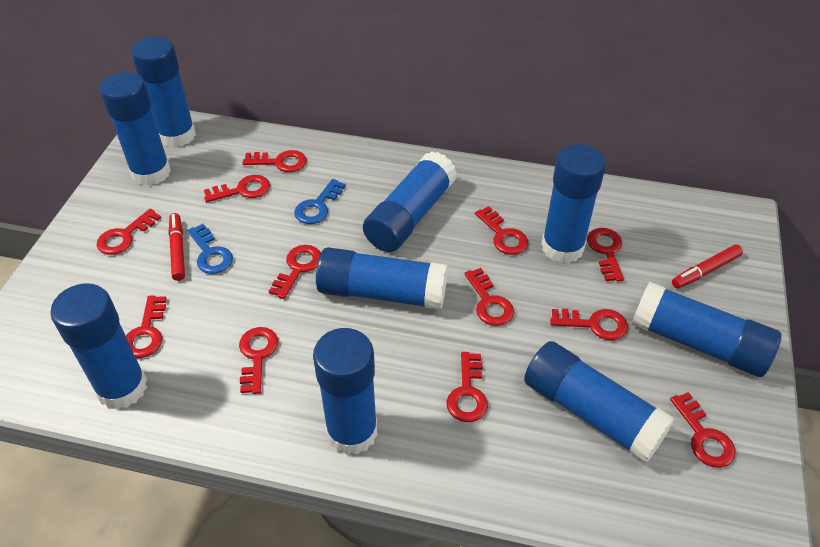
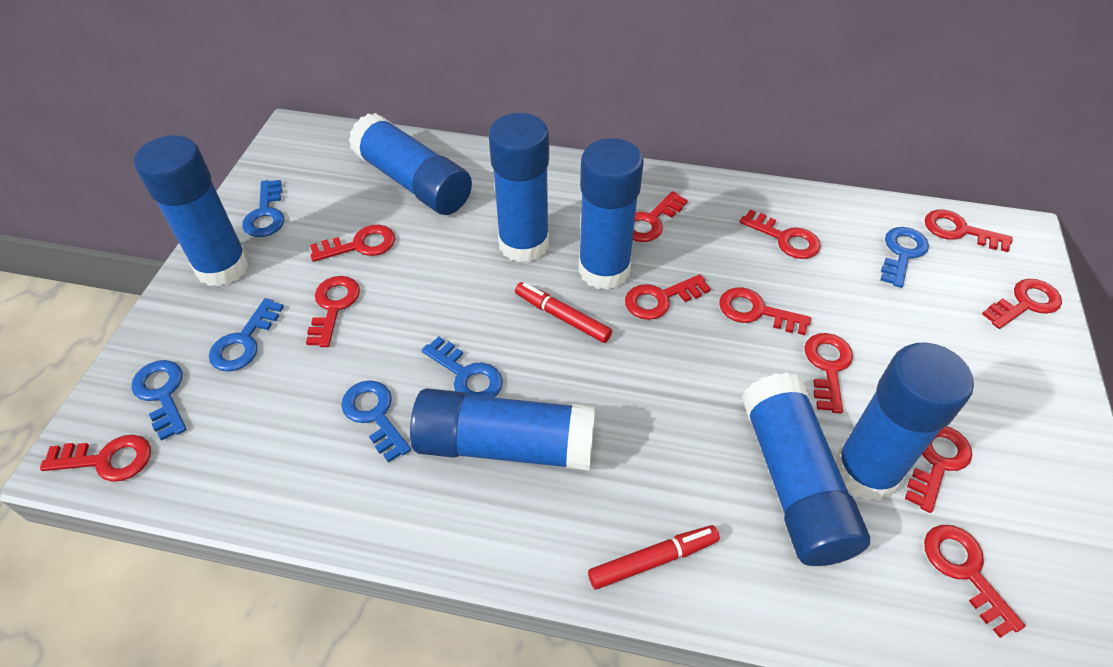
blue glue stick: [50,283,147,409] [100,72,171,186] [131,36,196,148] [313,328,377,455] [316,247,448,310] [363,151,457,252] [524,341,675,463] [541,144,606,263] [632,282,781,377] = 9 -> [134,135,249,287] [348,113,472,215] [410,388,596,471] [488,113,549,263] [578,138,644,290] [742,373,870,566] [835,342,974,501] = 7
blue key: [187,224,233,274] [294,179,346,224] = 2 -> [131,360,187,441] [209,298,284,372] [242,180,284,237] [341,380,411,463] [422,336,503,398] [880,227,929,288] = 6

